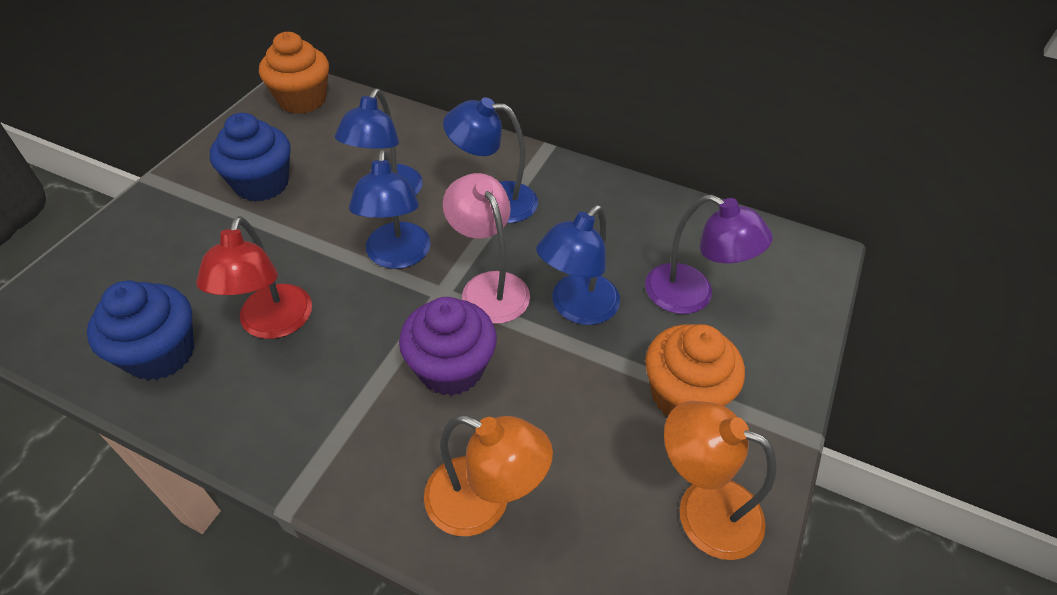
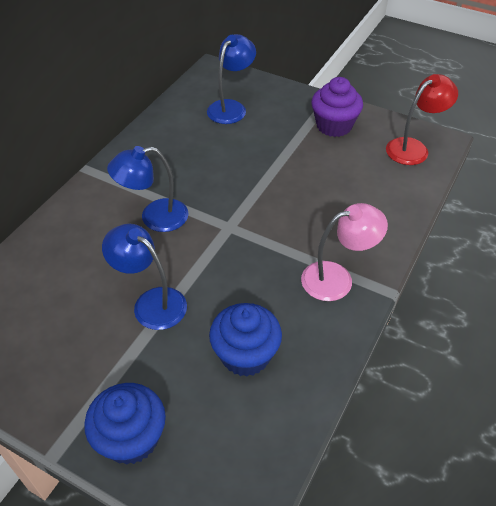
blue lamp: [335,89,423,196] [349,150,431,269] [443,97,538,223] [536,205,620,325] = 4 -> [102,224,187,330] [107,146,188,232] [207,34,256,124] = 3
orange cupcake: [259,32,329,114] [645,324,745,415] = 2 -> none = 0
orange lamp: [424,415,553,536] [664,401,776,560] = 2 -> none = 0
purple lamp: [645,195,773,314] = 1 -> none = 0

